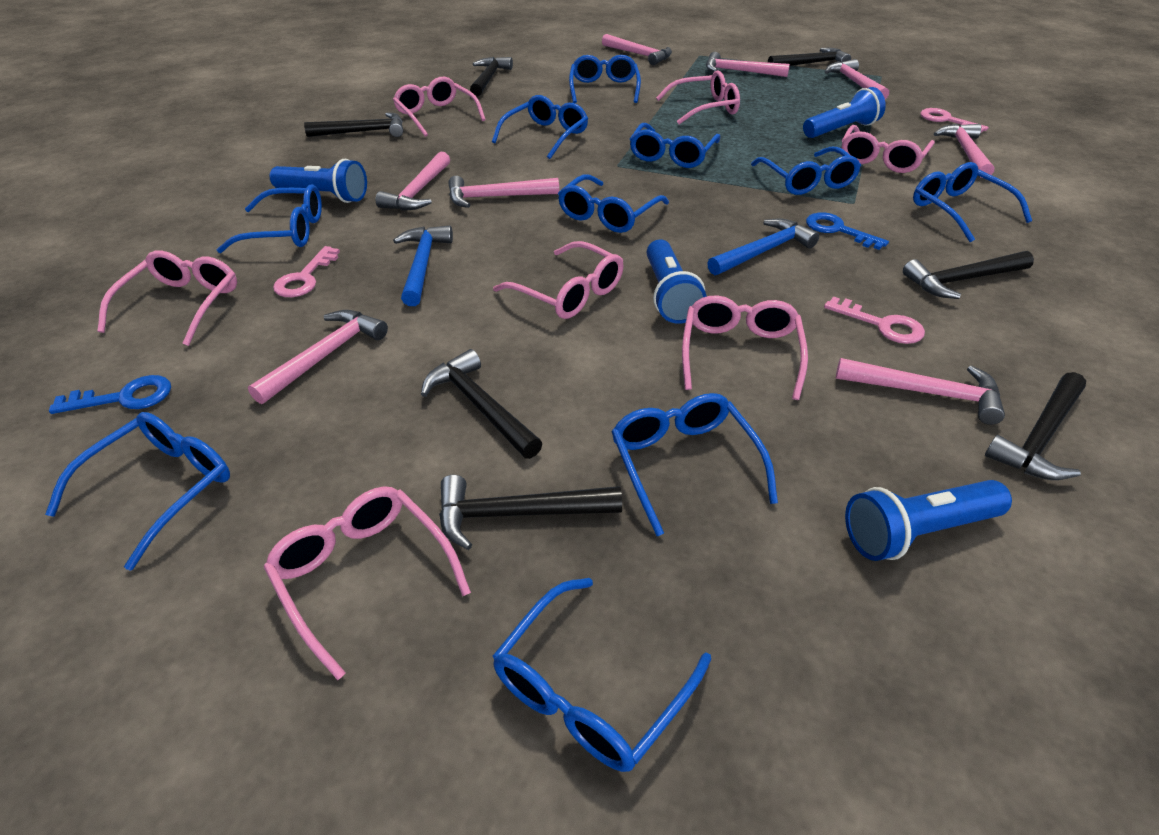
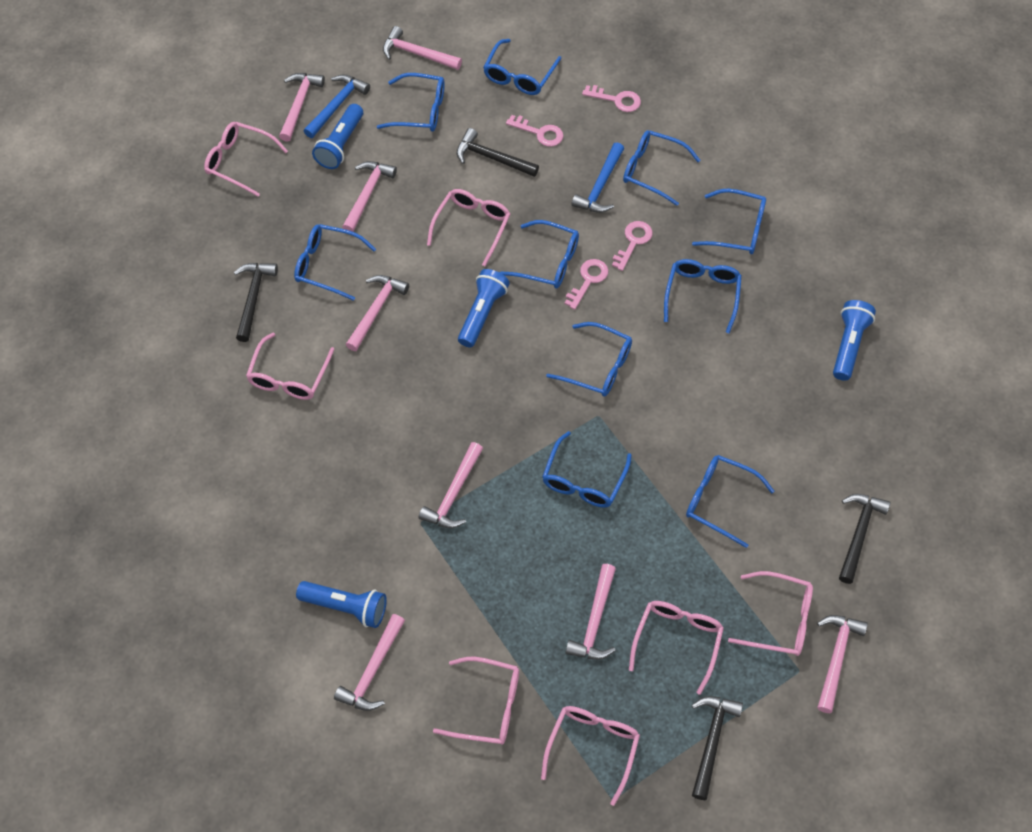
black hammer: [304,112,403,137] [421,349,543,459] [439,475,622,550] [470,57,513,96] [768,48,851,66] [903,251,1034,299] [985,372,1086,480] = 7 -> [234,263,278,342] [457,128,539,177] [692,696,743,800] [839,494,890,584] = 4
blue key: [49,375,171,414] [806,212,889,250] = 2 -> none = 0
pink key: [273,246,340,297] [824,297,925,344] [920,108,989,133] = 3 -> [506,115,563,147] [565,259,609,310] [582,85,641,112] [612,221,653,271] = 4

